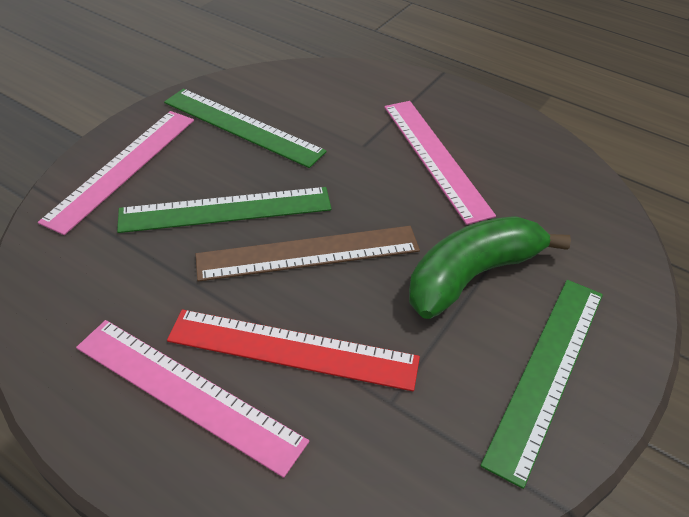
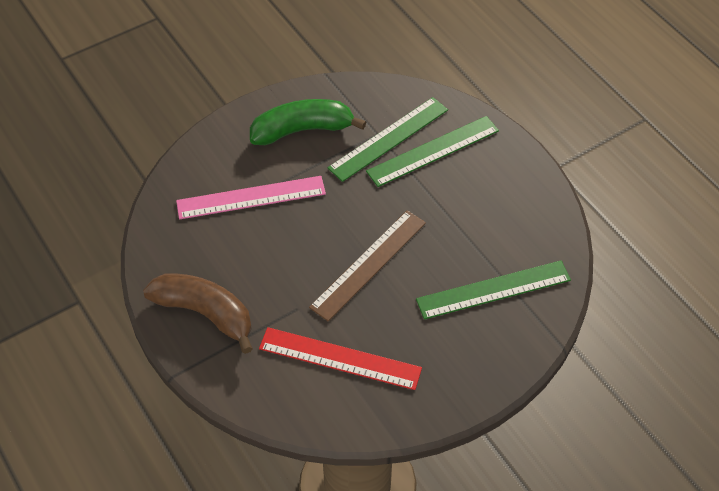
brown banana: none = 0 -> [143,274,253,354] = 1
pink ruler: [38,111,194,235] [76,320,309,478] [384,101,496,225] = 3 -> [176,176,326,219] = 1

